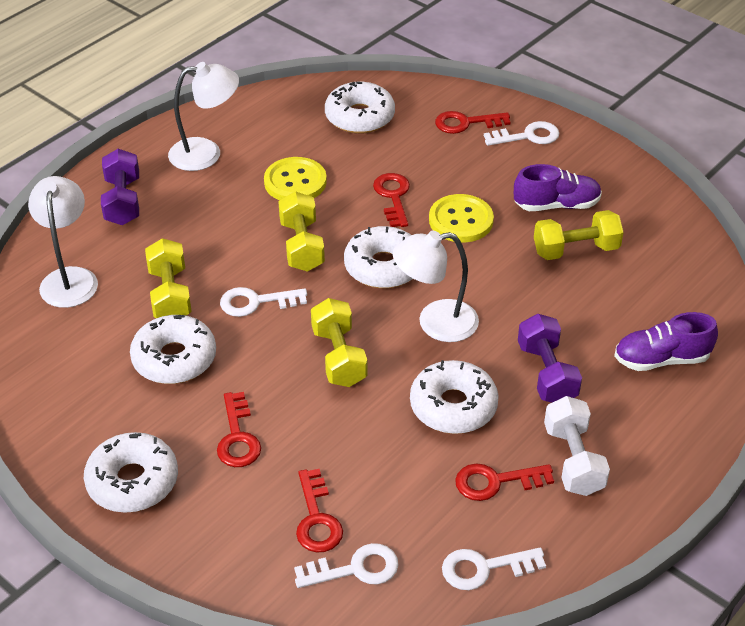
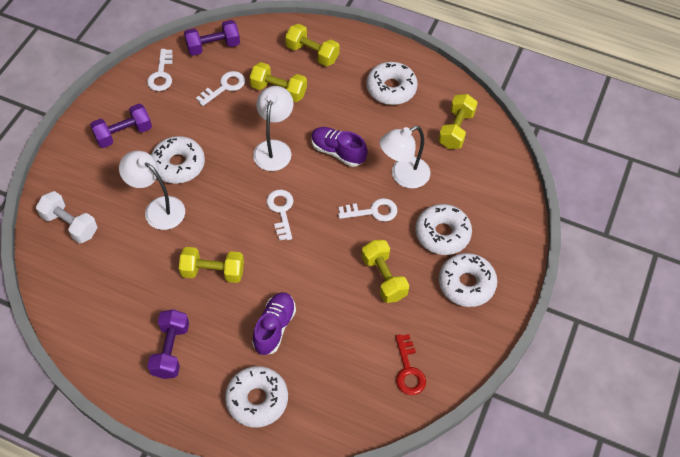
purple dumbbell: [101,149,139,225] [518,314,582,403] = 2 -> [90,104,152,148] [147,309,189,379] [184,20,240,56] = 3
red key: [217,392,261,467] [296,469,343,553] [373,173,410,227] [435,111,511,134] [455,464,554,501] = 5 -> [395,334,426,395] = 1
yellow button: [264,157,327,200] [429,194,494,242] = 2 -> none = 0
yellow dumbbell: [145,238,192,318] [278,191,325,272] [311,298,367,387] [534,210,624,260] = 4 -> [179,247,244,283] [250,62,307,102] [285,24,340,66] [361,240,409,303] [438,94,478,149] = 5

